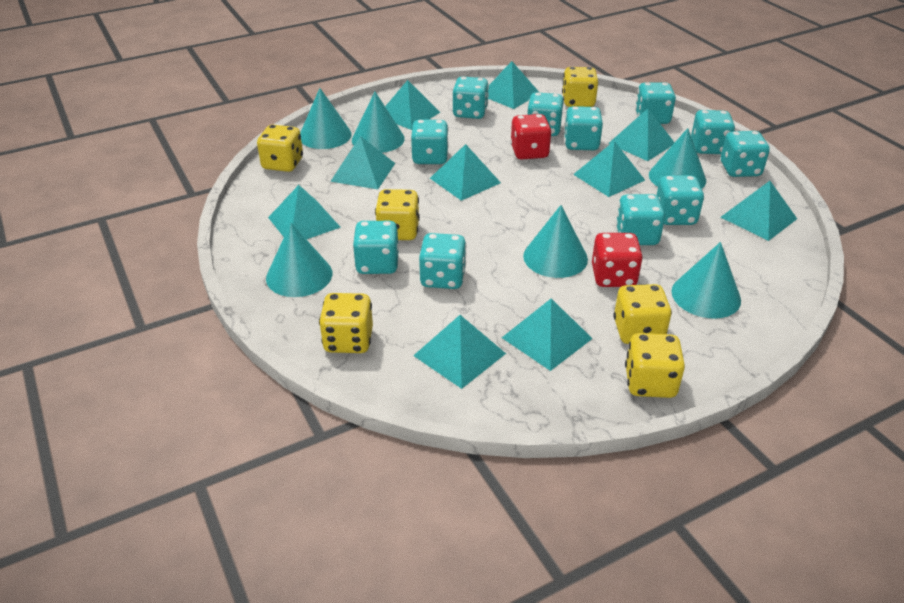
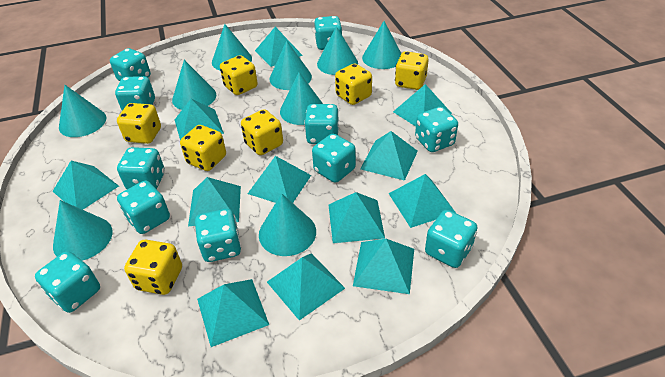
red dice: [510,114,552,160] [592,233,643,287] = 2 -> none = 0
turquoise cone: [266,223,332,297] [300,88,352,149] [352,92,405,153] [523,205,588,278] [649,128,706,189] [671,242,741,319] = 6 -> [53,200,113,261] [59,85,106,137] [172,60,216,110] [212,24,252,71] [259,193,316,256] [270,40,312,90] [280,72,323,125] [317,26,358,75] [362,21,402,69] = 9
turquoise pyramid: [268,185,341,239] [330,136,395,189] [385,80,440,130] [413,315,506,389] [430,144,501,201] [488,61,540,109] [502,299,593,371] [573,141,645,197] [608,109,675,161] [721,181,797,241] = 10 -> [53,161,119,210] [175,99,224,140] [188,177,241,226] [197,279,269,347] [248,156,311,203] [255,27,303,67] [267,253,345,320] [329,192,385,243] [353,239,414,294] [360,131,418,181] [388,174,456,228] [393,84,452,126] = 12
yellow dice: [257,125,303,172] [319,293,373,353] [375,189,420,240] [562,67,598,107] [613,284,672,344] [625,333,685,398] = 6 -> [117,103,161,144] [124,240,182,295] [180,125,226,171] [220,55,258,95] [241,109,283,155] [335,64,372,105] [395,51,429,90] = 7

